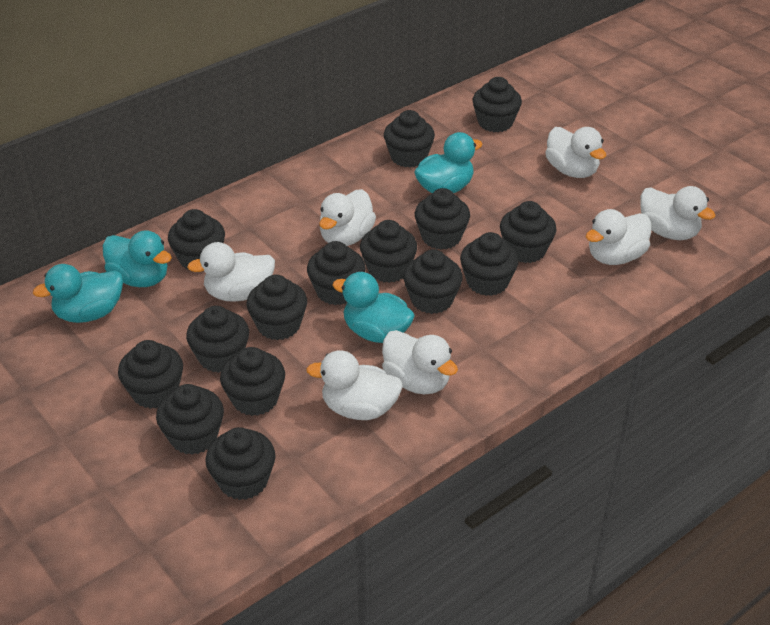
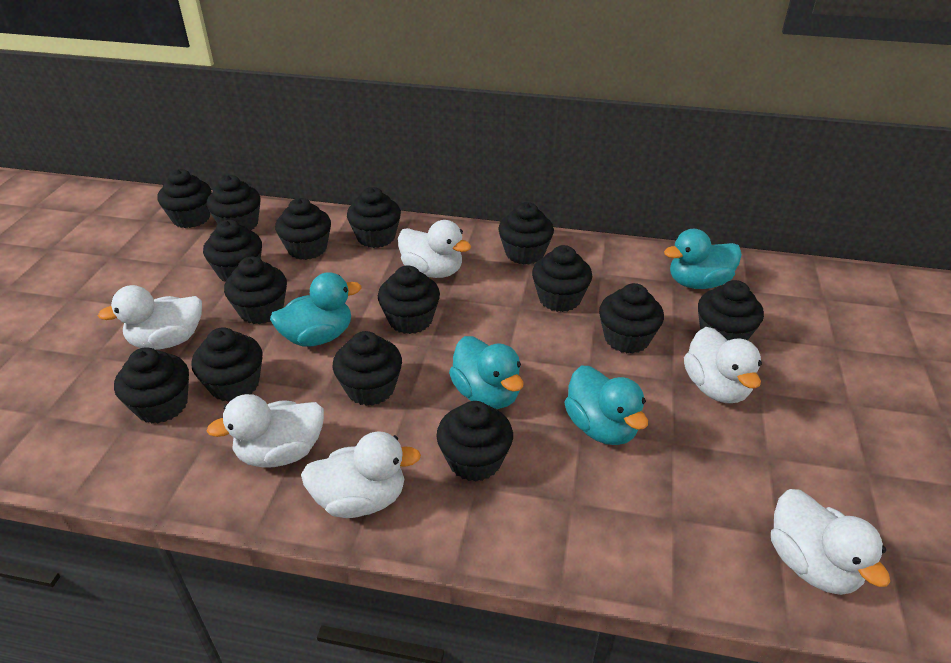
white duck: [187,242,275,302] [306,350,403,420] [319,189,376,246] [382,330,458,394] [545,127,606,178] [586,209,651,265] [640,186,716,240] = 7 -> [98,285,202,350] [206,394,324,468] [301,432,421,518] [398,220,471,278] [684,327,762,403] [771,489,890,595] = 6

